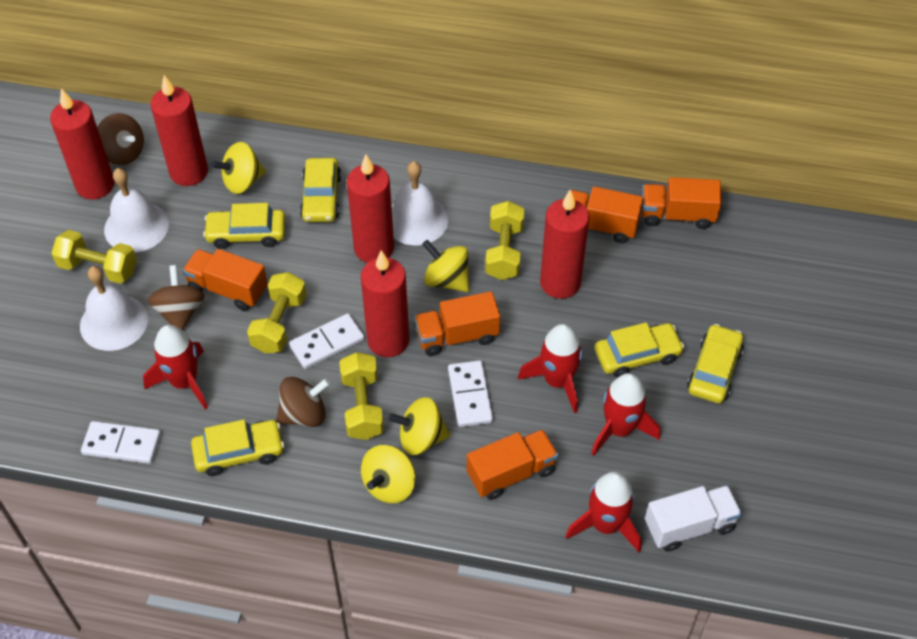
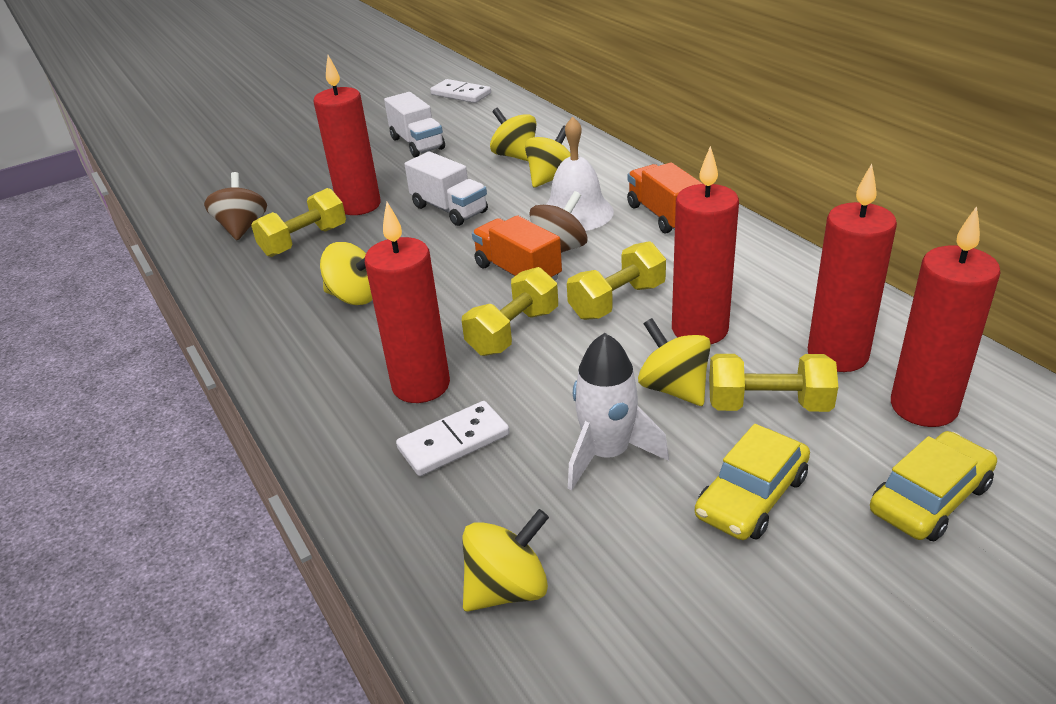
brown spinning top: [97,113,144,165] [148,265,205,330] [276,377,330,427] = 3 -> [204,172,267,240] [530,191,588,253] = 2
orange truck: [183,249,268,311] [415,291,500,356] [467,429,558,500] [566,186,643,243] [642,177,722,229] = 5 -> [472,215,562,280] [627,162,703,233] = 2
red rocket: [143,325,208,409] [518,324,583,413] [566,472,641,552] [591,373,660,456] = 4 -> none = 0
white bell: [80,266,148,351] [104,168,169,252] [391,161,448,245] = 3 -> [546,117,614,231] = 1
white domino: [81,421,161,464] [289,313,365,369] [448,360,493,427] = 3 -> [396,401,509,476] [430,79,491,103] = 2
white rocket: none = 0 -> [568,333,669,491] = 1
white truck: [645,485,742,552] = 1 -> [384,92,445,157] [404,151,488,226] = 2
yellow car: [191,419,284,476] [203,203,285,249] [300,158,341,222] [594,322,684,378] [687,324,744,403] = 5 -> [695,424,810,540] [870,431,997,541] = 2
yellow spinning top: [211,142,266,194] [361,445,416,503] [388,397,450,455] [422,240,469,292] = 4 -> [320,242,373,305] [462,509,549,612] [490,108,537,161] [525,126,570,188] [638,318,711,406] = 5

